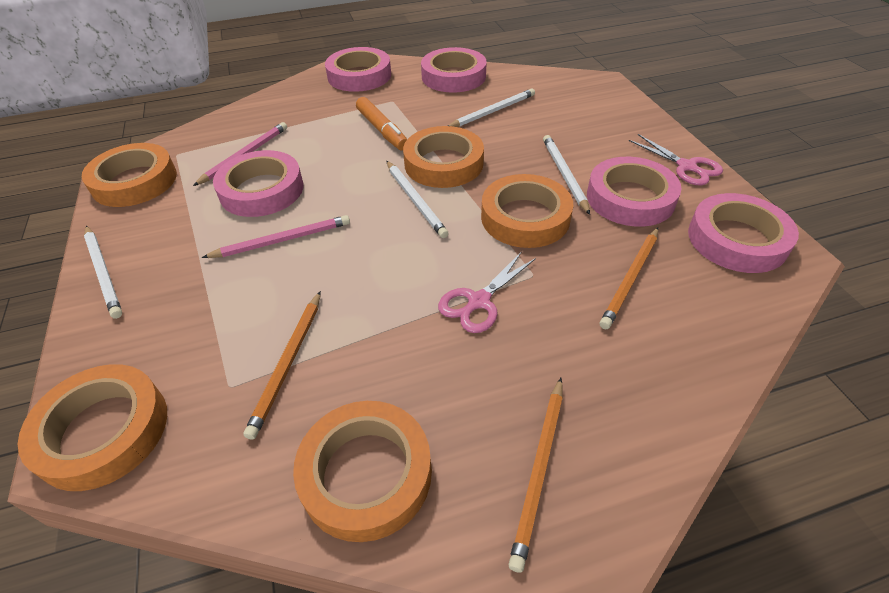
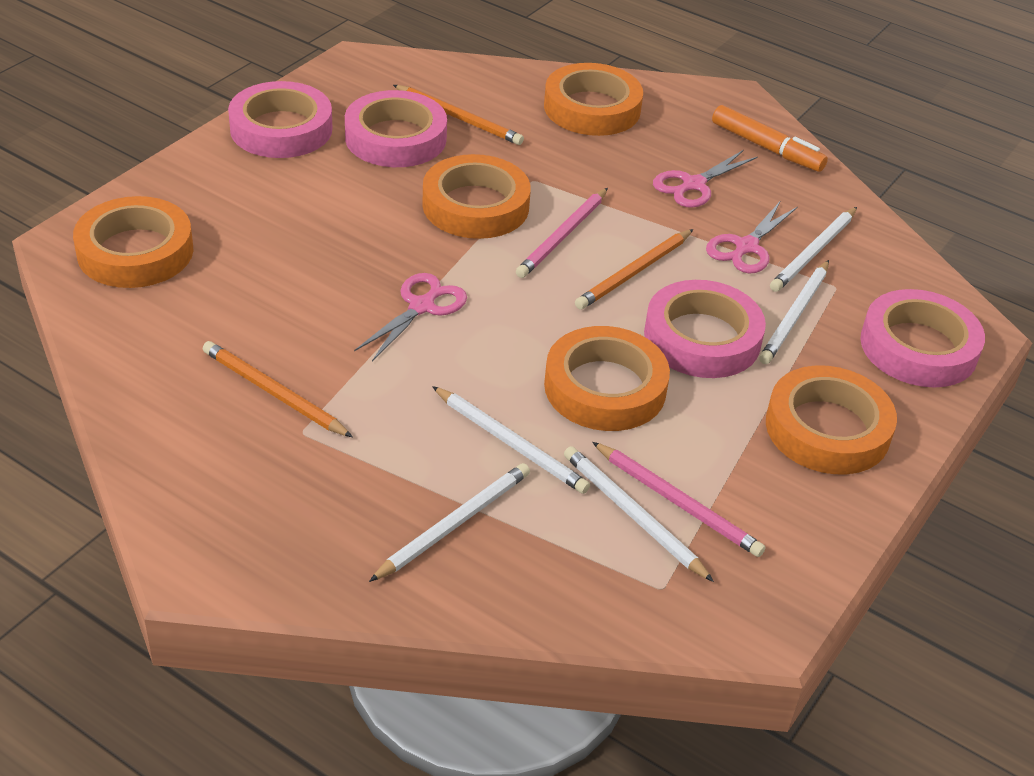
pink scissors: [438,251,536,333] [629,134,723,186] = 2 -> [354,273,467,361] [653,150,758,208] [706,202,798,274] = 3
pink tape: [213,150,303,217] [325,47,391,92] [421,47,487,92] [587,157,681,227] [688,193,799,273] = 5 -> [228,81,333,158] [345,90,447,167] [644,280,766,378] [860,289,985,387] = 4
white pencil: [84,226,122,319] [387,161,449,238] [448,88,535,127] [543,135,590,215] = 4 -> [369,463,530,582] [432,386,590,494] [564,446,714,582] [759,260,829,364] [770,207,857,292] = 5

